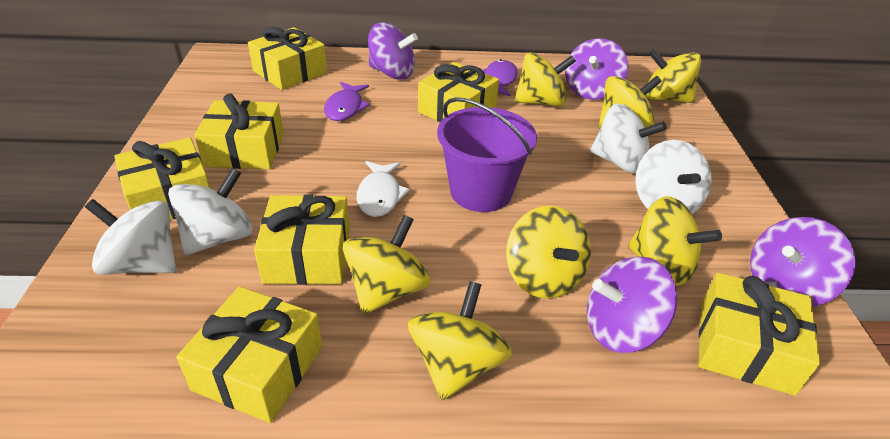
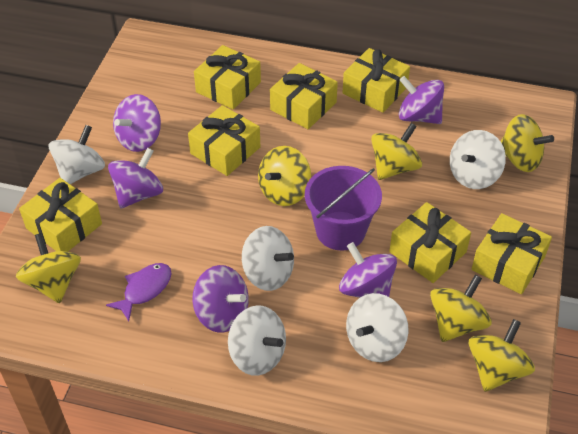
purple fish: [324,82,370,121] [483,59,517,96] = 2 -> [106,263,172,321] = 1
purple spinning top: [368,22,418,80] [565,38,628,100] [587,257,677,353] [750,217,856,307] = 4 -> [108,148,163,209] [113,94,161,152] [193,265,249,333] [339,242,397,298] [399,76,444,124] = 5
white fish: [357,161,410,217] = 1 -> none = 0
white spinning top: [85,199,176,275] [168,168,253,255] [590,103,666,174] [635,140,712,214] = 4 -> [49,125,105,184] [228,305,286,376] [242,226,294,291] [346,293,408,362] [450,130,506,189] = 5
yellow spinning top: [343,215,431,315] [408,281,512,400] [506,206,591,299] [515,52,576,107] [598,76,662,129] [628,196,722,286] [645,48,701,103] = 7 -> [16,233,81,303] [258,146,311,206] [371,123,422,180] [430,275,492,342] [469,319,535,392] [500,114,554,172] = 6

